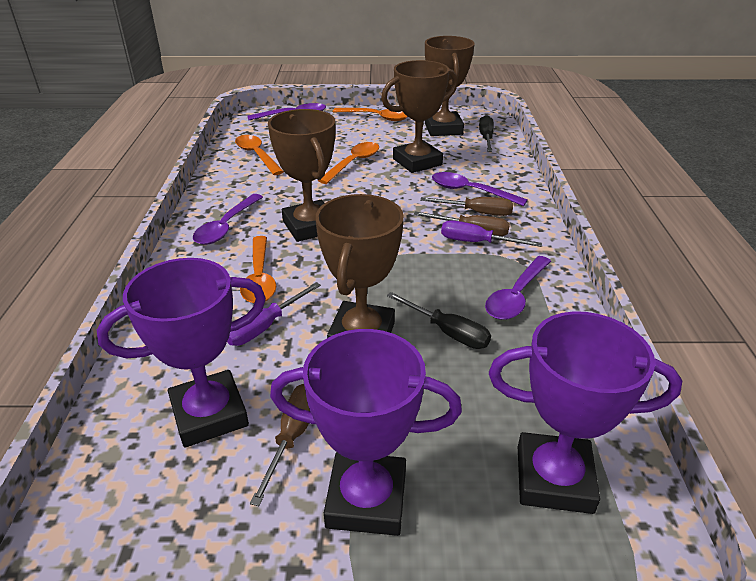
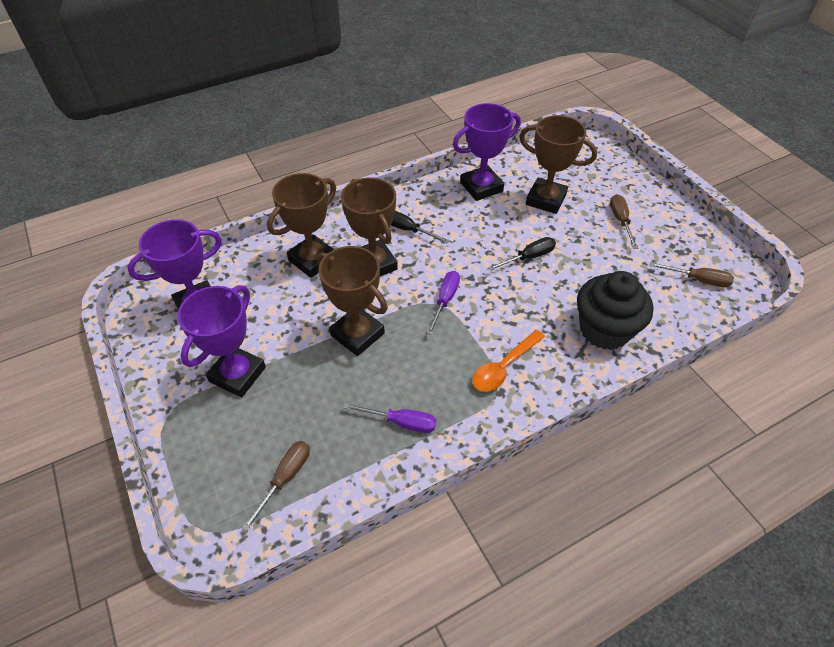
black cupcake: none = 0 -> [577,271,653,350] = 1
orange spoon: [235,135,284,175] [240,236,276,303] [318,142,379,184] [333,108,408,121] = 4 -> [472,330,545,392] = 1
purple spoon: [193,194,263,245] [247,103,326,120] [432,172,528,206] [485,256,551,320] = 4 -> none = 0

